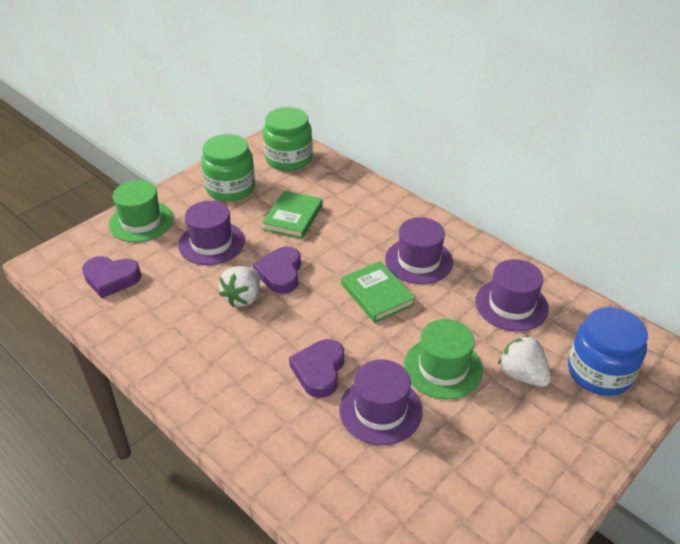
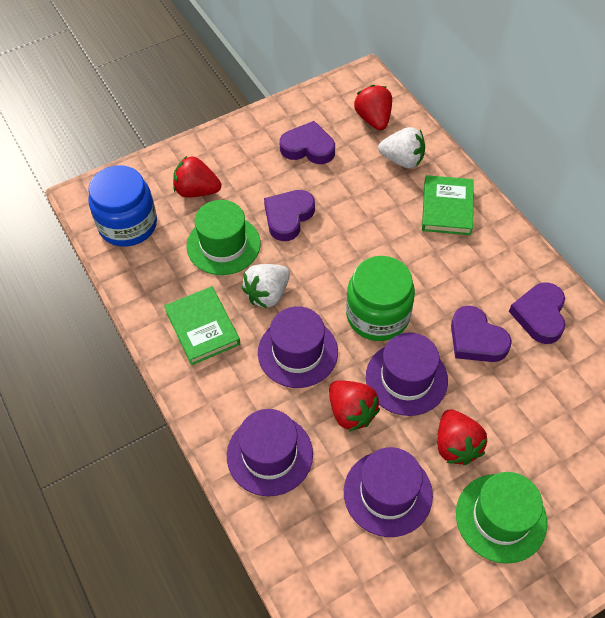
green jar: [201,134,255,201] [263,107,313,171] = 2 -> [346,256,415,341] = 1
purple heart: [82,256,141,298] [253,247,301,294] [289,339,344,398] = 3 -> [264,190,315,241] [279,121,335,164] [451,306,512,362] [509,282,565,344] = 4
red strawberry: none = 0 -> [173,156,221,198] [329,380,380,432] [354,85,392,130] [437,409,487,465] = 4

